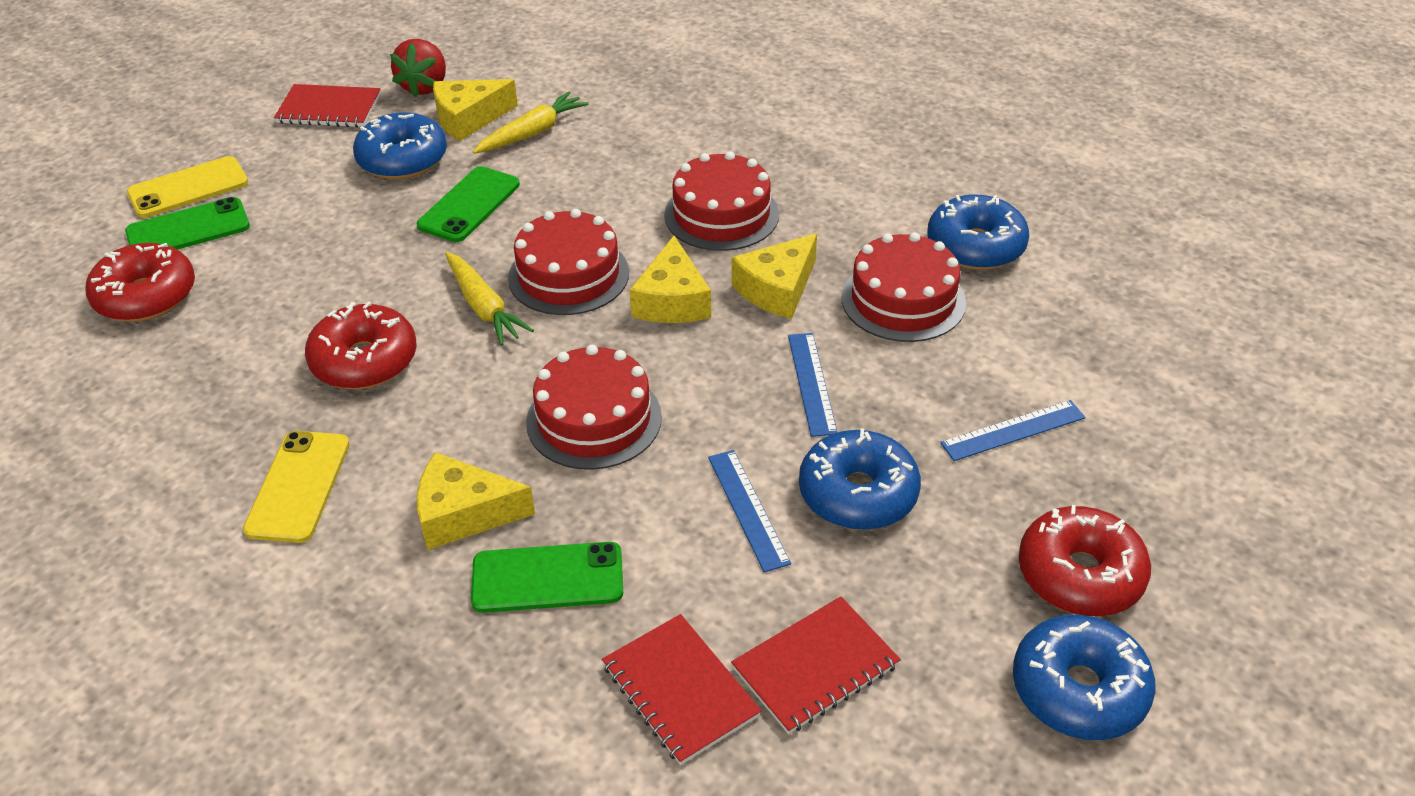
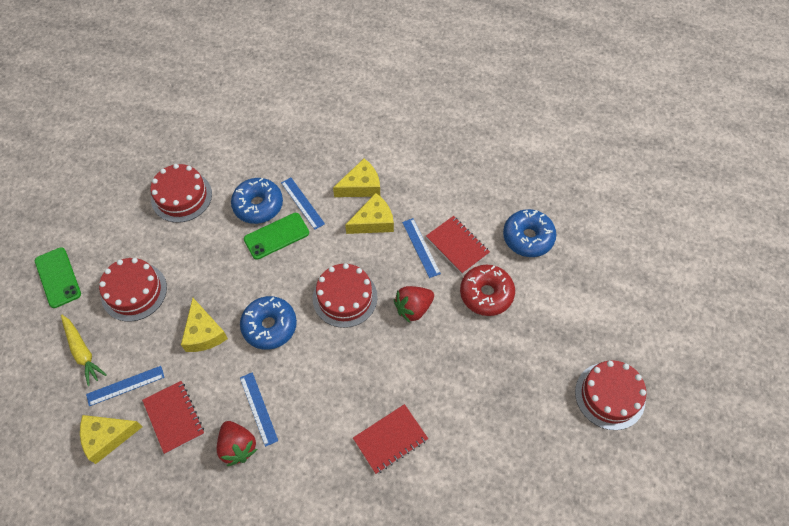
blue donut: [353,112,447,179] [799,428,921,530] [928,194,1029,270] [1013,615,1155,740] = 4 -> [231,178,283,224] [240,296,297,350] [503,209,556,257] = 3
blue ruler: [708,450,791,572] [788,333,838,437] [940,400,1085,461] = 3 -> [86,366,165,406] [240,372,278,447] [281,177,325,230] [402,218,441,278] = 4
green phone: [125,197,250,249] [417,166,520,242] [471,542,623,613] = 3 -> [35,247,81,308] [244,213,309,260] = 2
red donut: [85,243,195,322] [305,302,417,389] [1019,505,1151,616] = 3 -> [460,265,515,316] = 1
red strawberry: [390,39,446,97] = 1 -> [217,421,257,466] [394,286,434,323] = 2
yellow carrot: [445,252,534,346] [473,92,589,154] = 2 -> [61,315,106,386] = 1
yellow phone: [127,156,248,218] [243,431,350,543] = 2 -> none = 0

